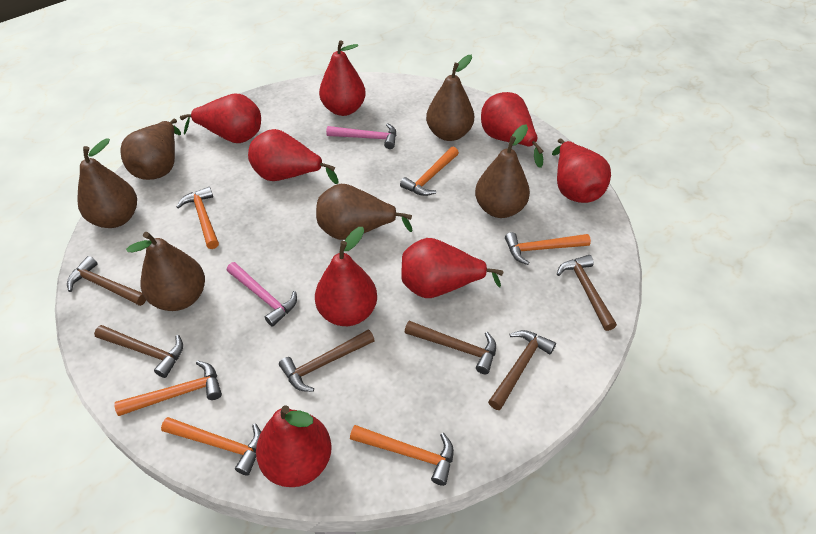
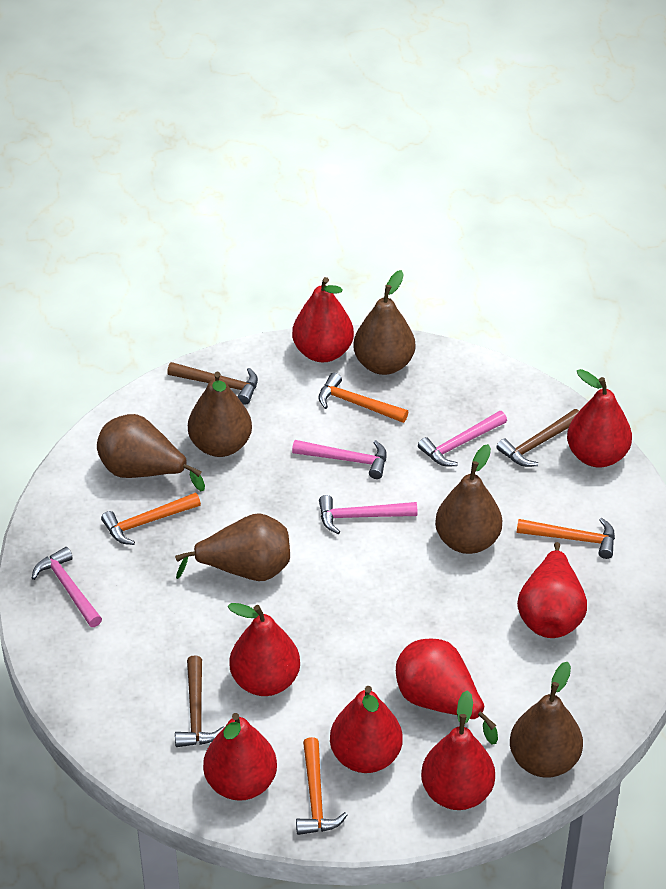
brown hammer: [67,256,146,306] [94,325,183,378] [279,329,375,392] [405,321,496,374] [488,330,556,410] [557,255,617,331] = 6 -> [167,362,258,405] [175,655,224,747] [496,409,579,467] = 3
orange hammer: [114,361,222,416] [161,417,261,476] [176,187,219,249] [350,425,454,486] [400,147,459,196] [505,232,591,265] = 6 -> [101,493,201,545] [296,737,348,835] [318,373,408,423] [517,518,615,559] = 4
pink hammer: [227,262,297,327] [326,123,396,149] = 2 -> [32,547,102,627] [292,440,387,479] [319,495,417,534] [418,411,507,467] = 4

